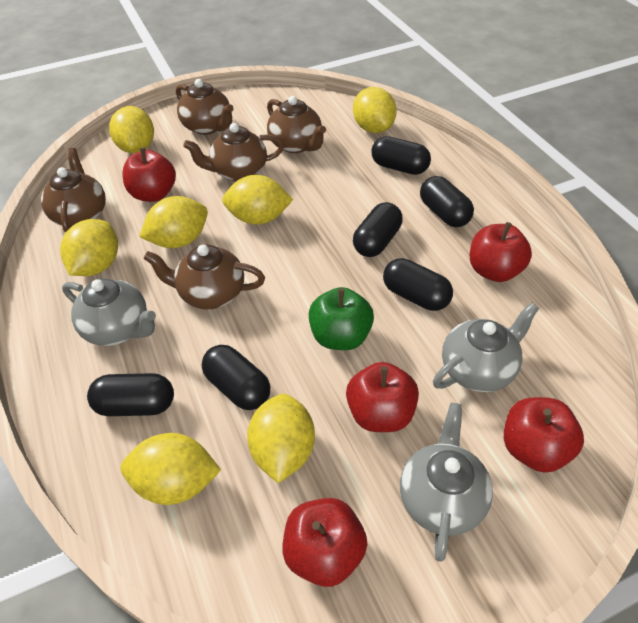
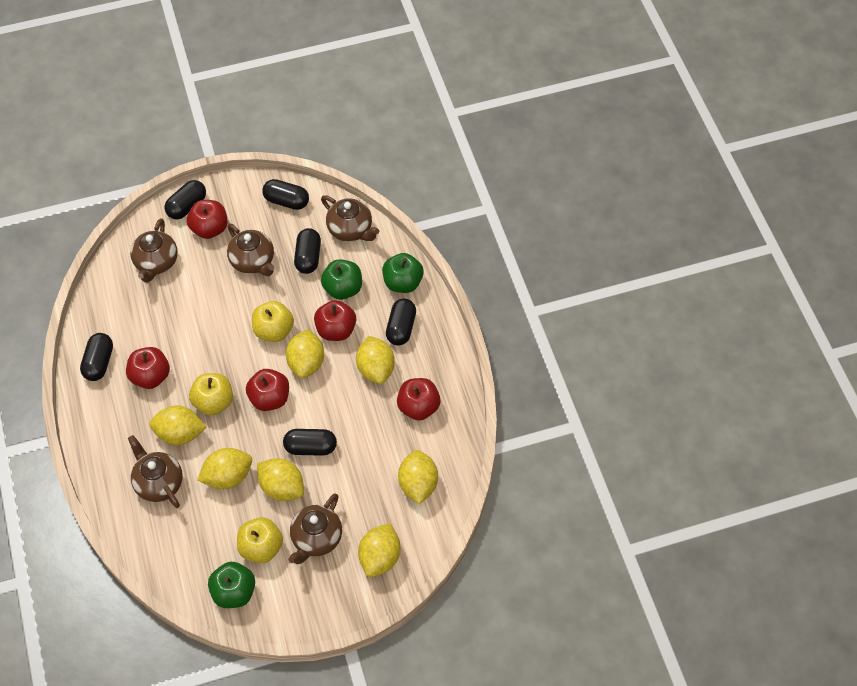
green apple: [309,287,374,350] = 1 -> [208,562,255,608] [321,259,362,300] [382,253,424,293] = 3
grey teapot: [62,279,156,346] [400,403,493,562] [433,303,539,392] = 3 -> none = 0
yellow apple: none = 0 -> [189,373,233,415] [237,517,283,563] [252,301,294,342] = 3

